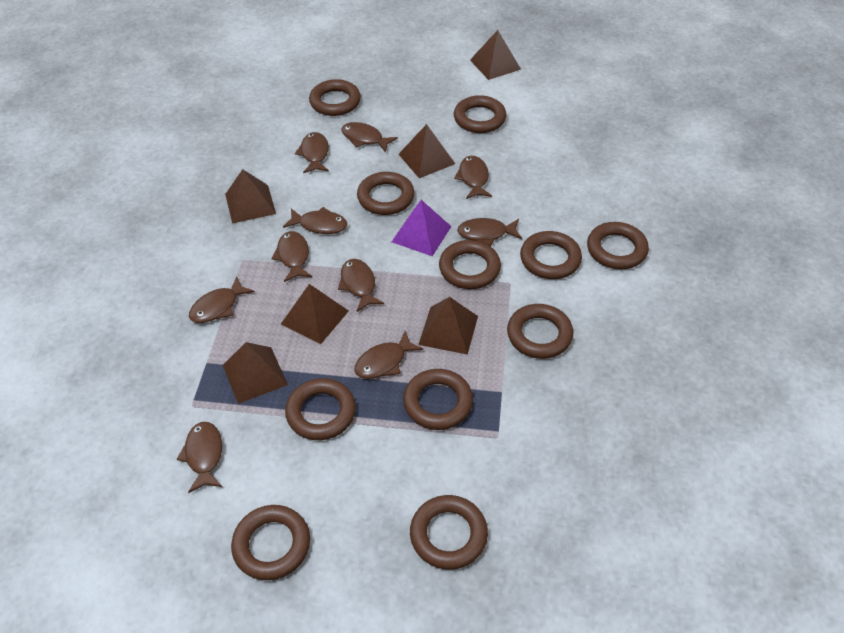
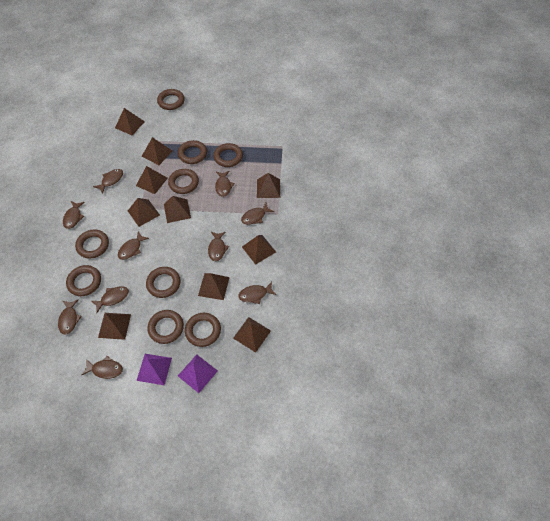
brown pyramid: [223,342,288,404] [225,169,276,224] [281,284,349,344] [398,124,455,178] [418,297,478,355] [470,30,521,80] = 6 -> [98,313,131,340] [115,108,145,136] [128,198,160,227] [136,166,168,194] [142,137,173,165] [164,196,191,223] [198,273,230,300] [233,317,271,353] [242,235,276,265] [257,173,280,198] = 10
brown ring: [231,505,310,580] [285,378,356,440] [309,79,361,116] [357,172,414,215] [403,369,473,430] [410,495,488,570] [439,240,501,289] [454,95,506,133] [507,304,573,359] [520,231,582,279] [587,222,649,269] = 11 -> [66,265,101,296] [75,229,109,259] [146,267,181,298] [147,310,184,344] [157,89,185,110] [168,169,199,194] [178,140,207,164] [185,313,221,347] [214,143,243,167] = 9
purple pyramid: [392,200,452,256] = 1 -> [137,354,172,385] [178,354,218,393] = 2

